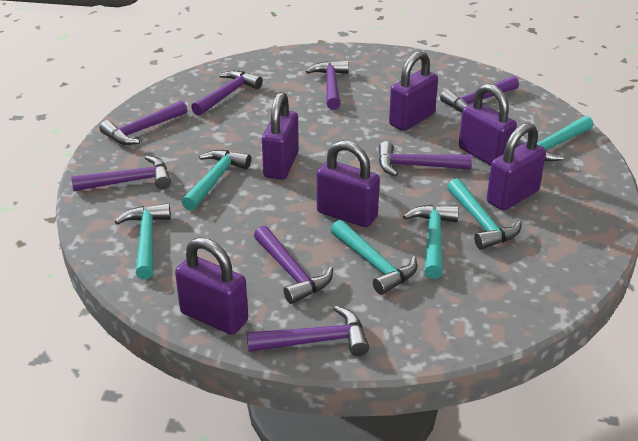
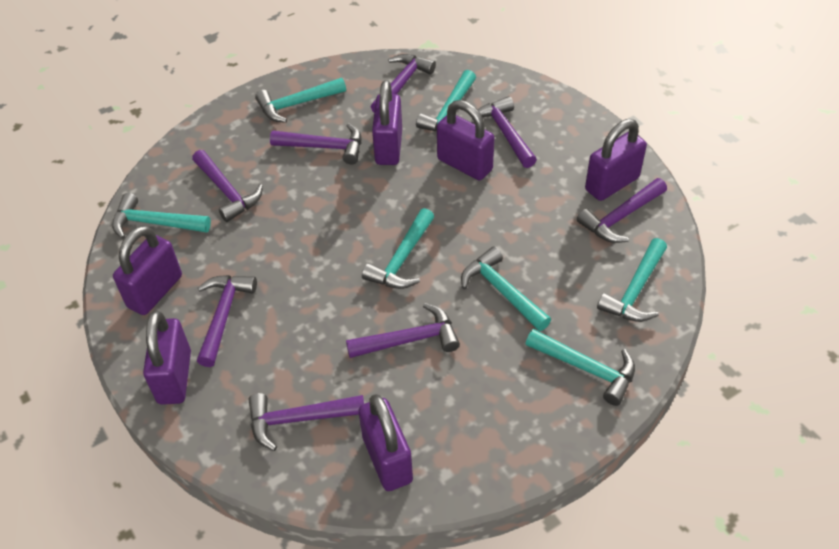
turquoise hammer: [115,203,171,279] [182,150,251,211] [331,220,417,295] [403,205,459,279] [447,178,522,250] [515,116,593,161] = 6 -> [112,193,211,239] [255,78,346,123] [362,208,434,289] [416,70,476,131] [461,247,551,331] [525,329,635,406] [597,238,667,322] = 7

